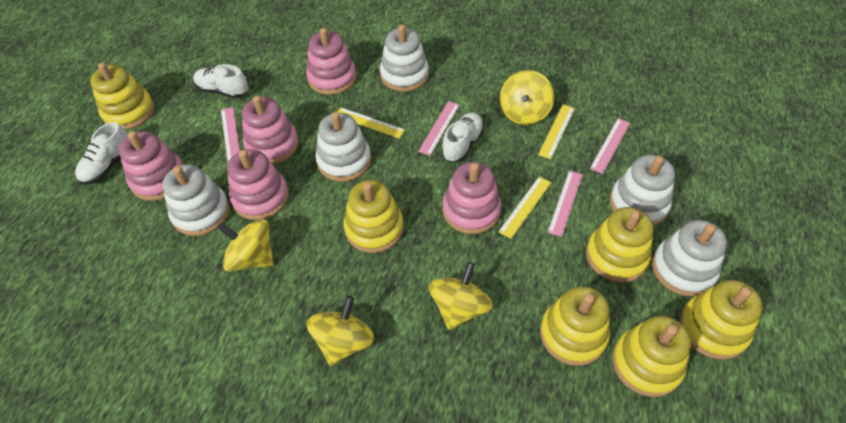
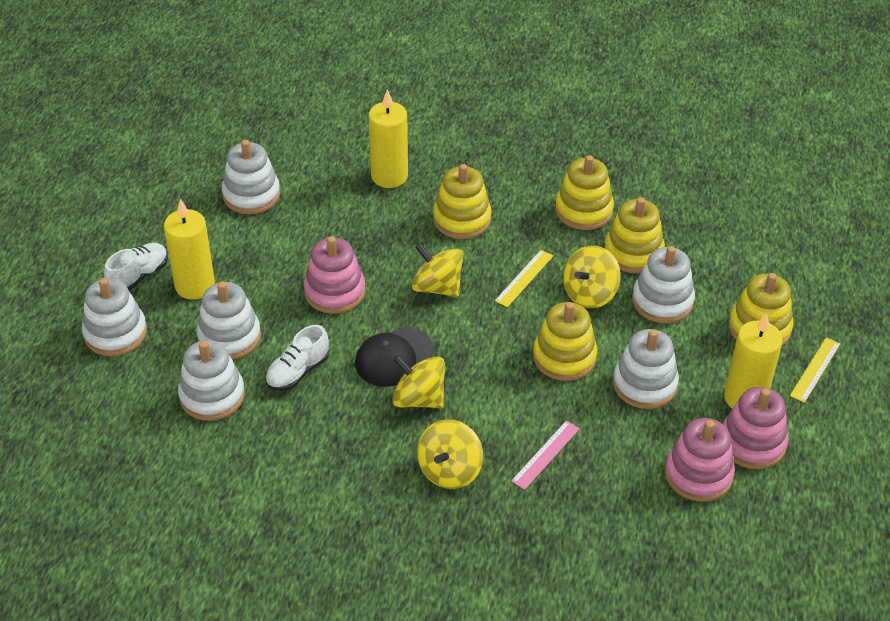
black cap: none = 0 -> [355,327,434,387] = 1
pink ruler: [221,107,240,162] [418,101,460,156] [548,171,583,237] [590,118,630,174] = 4 -> [511,421,580,490] = 1
pink stacking toy: [119,131,184,201] [227,149,289,220] [242,96,299,164] [306,28,356,95] [443,162,501,234] = 5 -> [304,236,365,314] [665,418,735,502] [723,387,788,469] = 3
white shoe: [75,122,128,184] [193,64,248,98] [441,113,484,162] = 3 -> [104,243,168,291] [265,325,329,391] = 2
white stacking toy: [163,164,230,236] [315,112,371,182] [380,25,429,92] [610,155,675,226] [652,220,727,296] = 5 -> [82,278,147,356] [178,340,245,421] [196,282,261,360] [222,140,280,214] [613,329,679,409] [632,246,695,323] = 6
yellow candle: none = 0 -> [164,199,215,300] [369,89,408,188] [724,312,783,409] = 3
yellow ruler: [337,107,405,138] [498,177,551,239] [538,104,575,159] = 3 -> [495,250,553,307] [790,337,840,403] = 2
yellow stacking toy: [90,63,154,130] [344,180,404,253] [540,286,610,366] [586,207,654,283] [612,316,691,397] [680,280,763,359] = 6 -> [433,164,492,239] [533,302,597,381] [555,155,614,230] [604,197,665,273] [729,273,793,347] = 5

